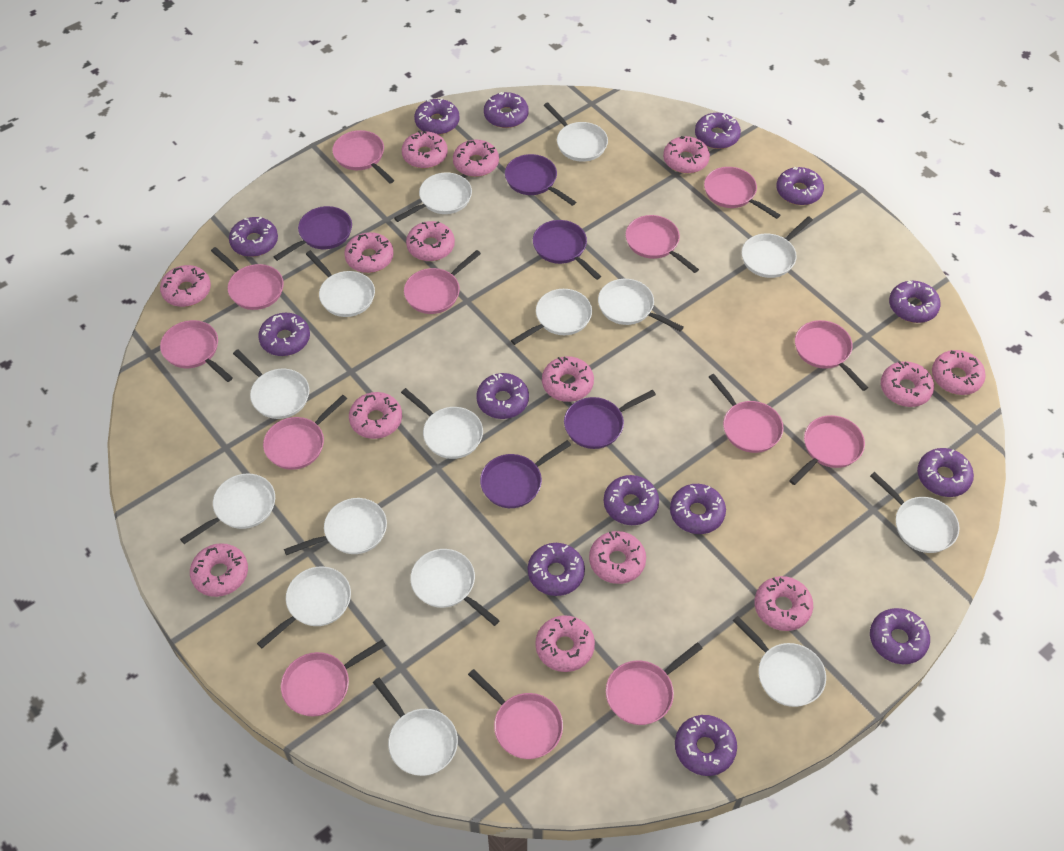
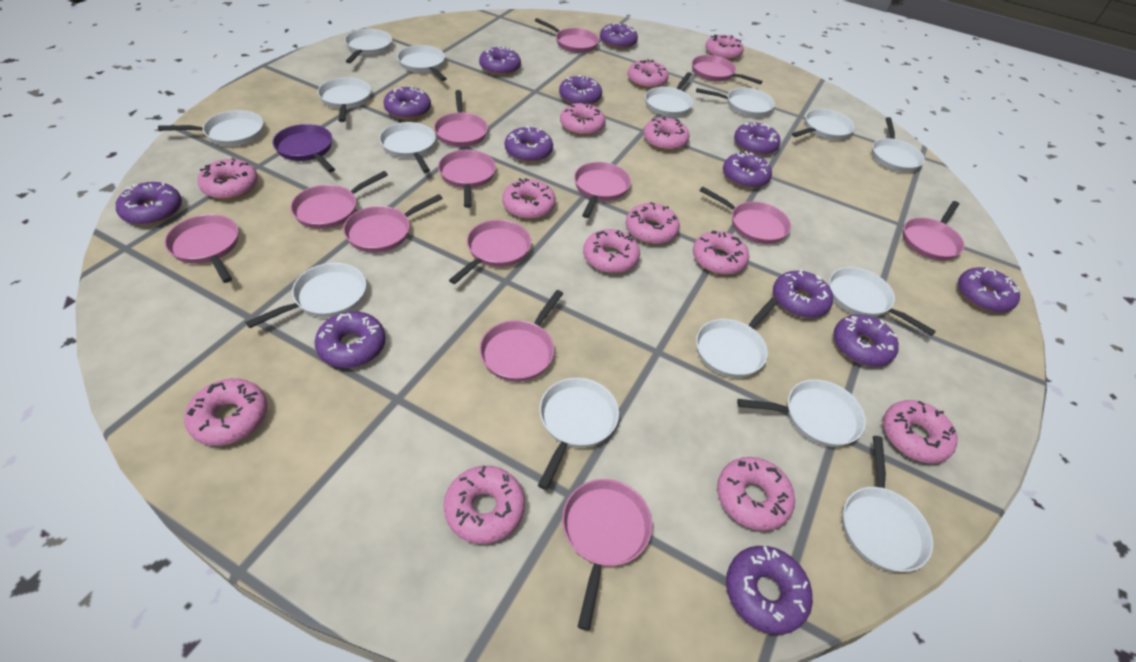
pink donut: [160,265,211,307] [190,543,248,597] [344,232,394,273] [349,392,402,439] [402,131,448,168] [406,221,455,261] [453,139,499,177] [535,615,595,672] [542,356,594,402] [589,531,646,584] [663,136,710,173] [755,576,813,631] [881,361,934,407] [932,350,986,395] = 14 -> [184,378,268,446] [198,158,258,200] [444,466,525,544] [502,178,556,219] [560,102,605,136] [583,229,640,274] [626,202,680,244] [628,59,669,89] [643,116,690,151] [693,230,749,275] [705,35,744,60] [717,457,795,531] [883,400,958,463] = 13
purple donut: [229,217,278,257] [258,313,310,356] [414,98,460,135] [476,373,529,419] [484,92,529,128] [528,543,585,596] [604,475,659,525] [670,484,726,534] [675,715,737,776] [695,113,741,149] [776,167,824,205] [870,608,930,664] [889,281,941,323] [917,448,974,497] = 14 -> [116,182,182,225] [315,311,386,368] [383,87,431,119] [479,46,521,76] [505,126,553,162] [559,75,602,105] [600,23,638,49] [723,151,772,188] [726,546,813,635] [734,122,781,155] [773,269,833,318] [833,314,899,367] [958,267,1020,313] = 13
purple pan: [274,206,352,261] [480,440,571,508] [505,154,576,206] [533,220,601,280] [564,390,656,449] = 5 -> [272,124,335,172] = 1

